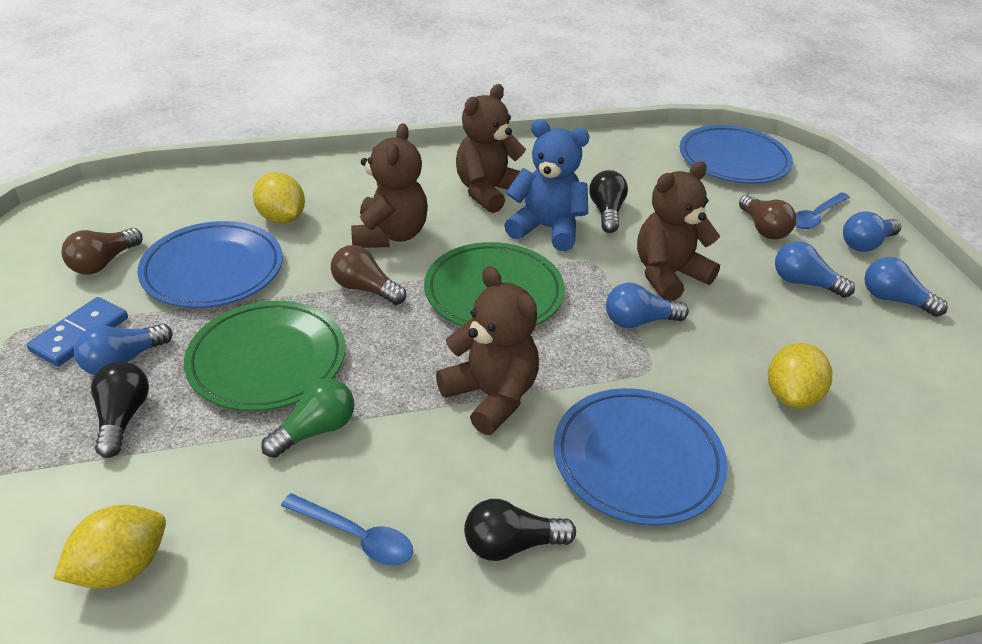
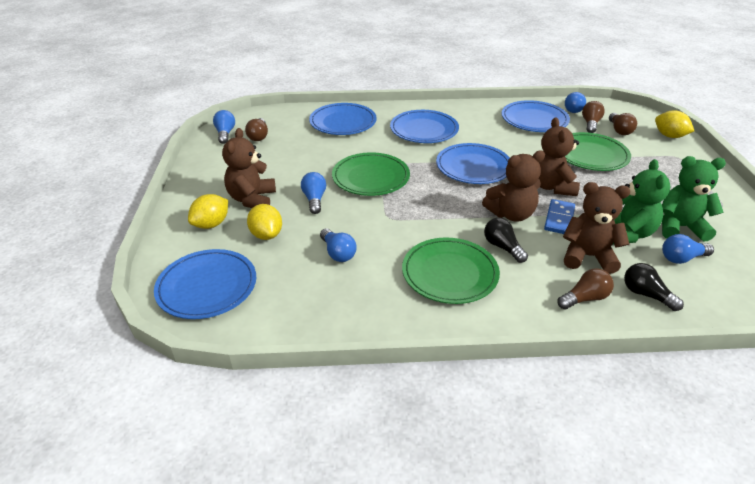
black light bulb: [91,361,149,458] [464,499,576,561] [589,170,628,233] = 3 -> [484,217,528,263] [624,263,684,311] = 2
blue plate: [137,221,283,308] [554,388,728,526] [680,125,793,184] = 3 -> [154,249,256,319] [309,103,377,135] [390,110,459,143] [436,143,510,184] [502,100,570,132] = 5
blue spoon: [281,493,413,566] [795,192,850,229] = 2 -> none = 0
blue teddy bear: [504,119,589,251] = 1 -> none = 0
brown light bulb: [61,228,143,274] [331,245,406,305] [739,195,796,240] = 3 -> [245,118,268,141] [558,268,614,310] [582,101,605,133] [609,113,637,135] = 4
green light bulb: [261,378,354,458] = 1 -> none = 0
green plate: [184,301,345,411] [424,242,565,326] = 2 -> [332,152,410,196] [402,238,500,304] [565,132,631,171] = 3
green teddy bear: none = 0 -> [613,159,671,244] [662,156,726,241] = 2

